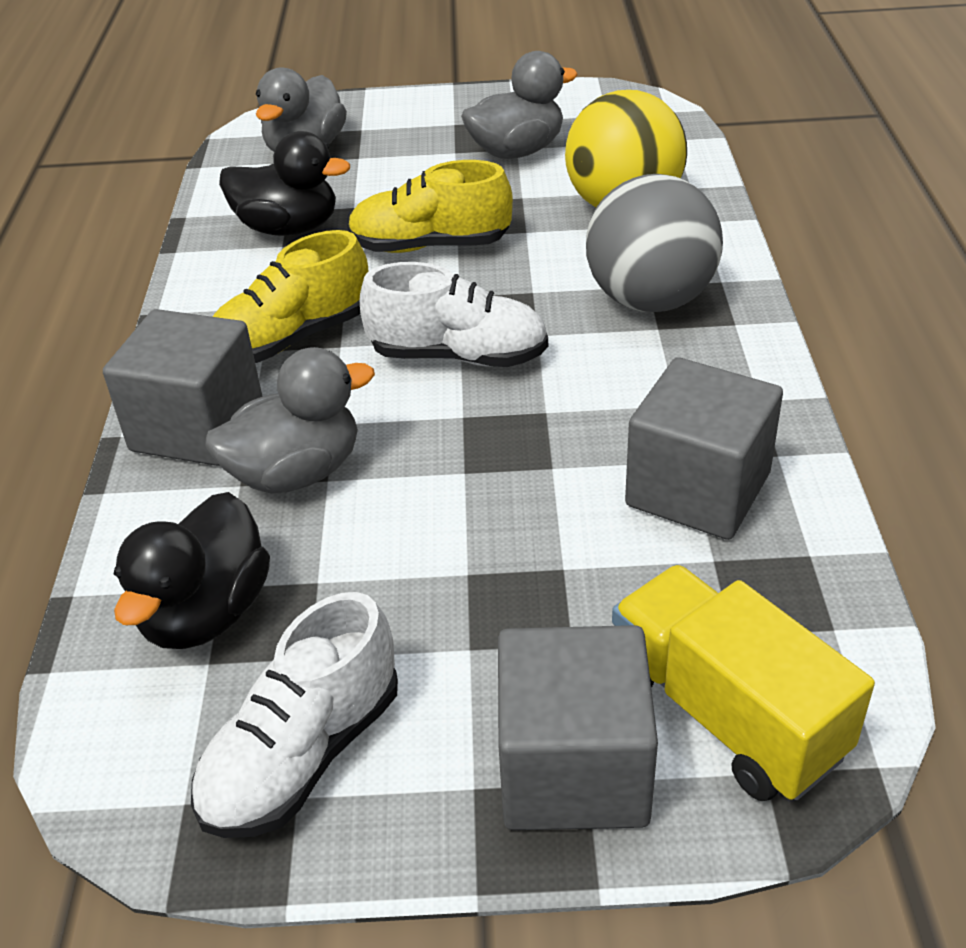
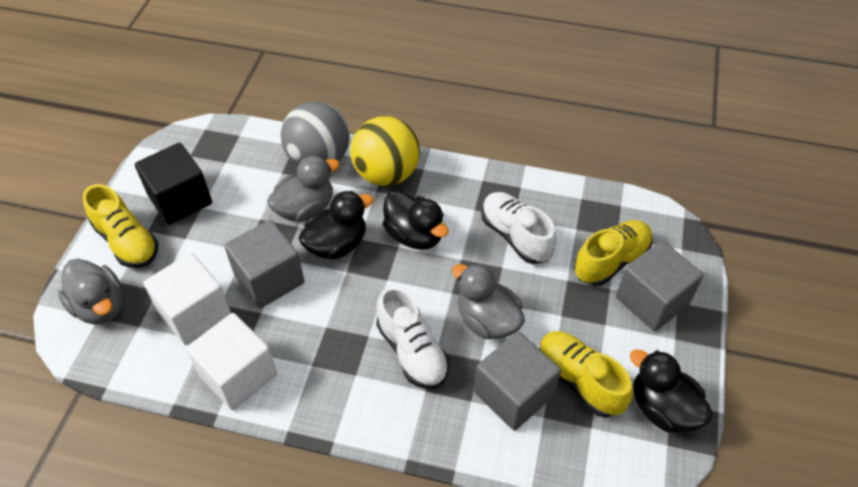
black cube: none = 0 -> [135,143,212,225] = 1
black duck: [114,492,270,649] [219,131,350,236] = 2 -> [299,191,374,260] [383,190,449,250] [630,349,713,433] = 3
white cube: none = 0 -> [143,253,231,345] [186,313,277,410] = 2
yellow shoe: [213,230,368,363] [347,160,513,253] = 2 -> [83,184,159,268] [540,331,633,418] [574,220,653,286] = 3
yellow truck: [612,564,875,801] = 1 -> none = 0

